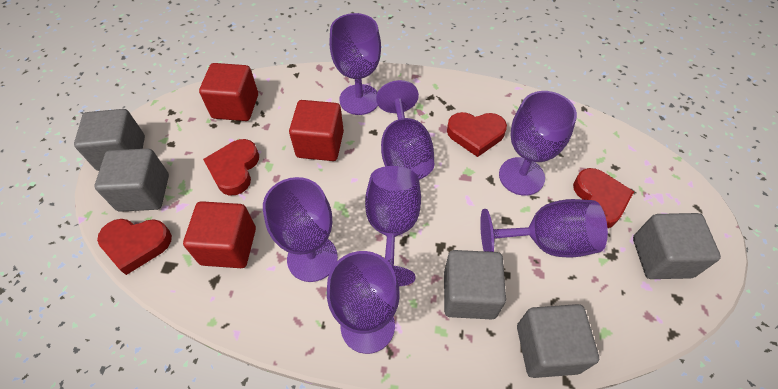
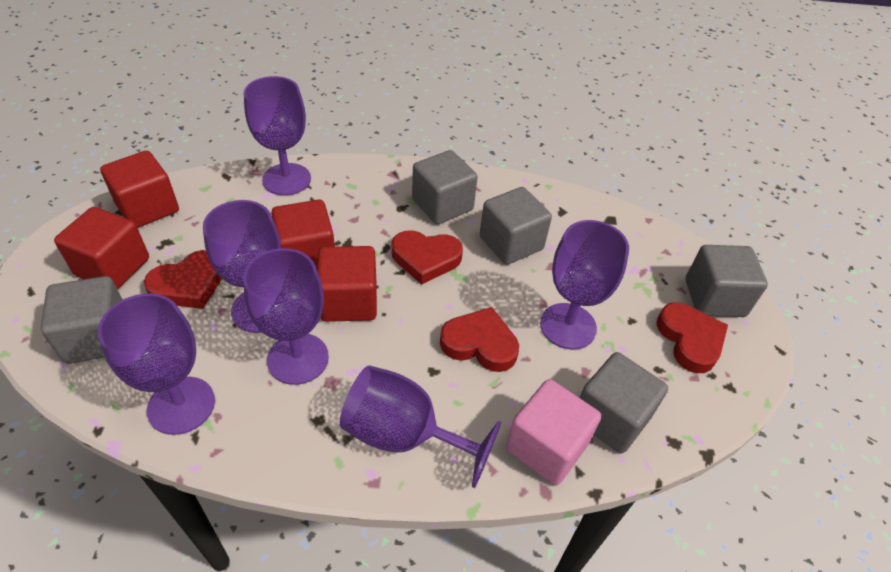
pink cube: none = 0 -> [506,379,601,485] = 1
purple goblet: [263,177,338,282] [327,251,400,354] [330,13,381,115] [365,166,421,286] [376,80,434,180] [480,199,608,257] [499,91,577,196] = 7 -> [98,293,215,435] [203,200,281,333] [243,248,329,385] [244,76,311,196] [340,365,501,488] [540,220,629,350] = 6
red cube: [183,201,256,268] [199,63,258,121] [289,100,344,161] = 3 -> [54,207,149,289] [100,151,179,228] [271,200,335,269] [317,246,377,322] = 4

